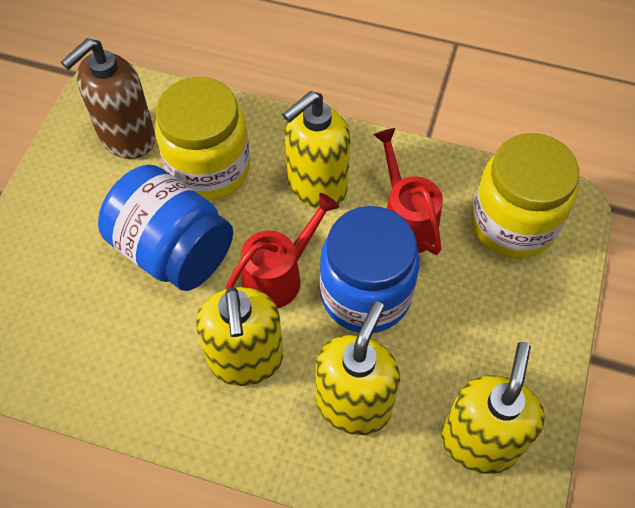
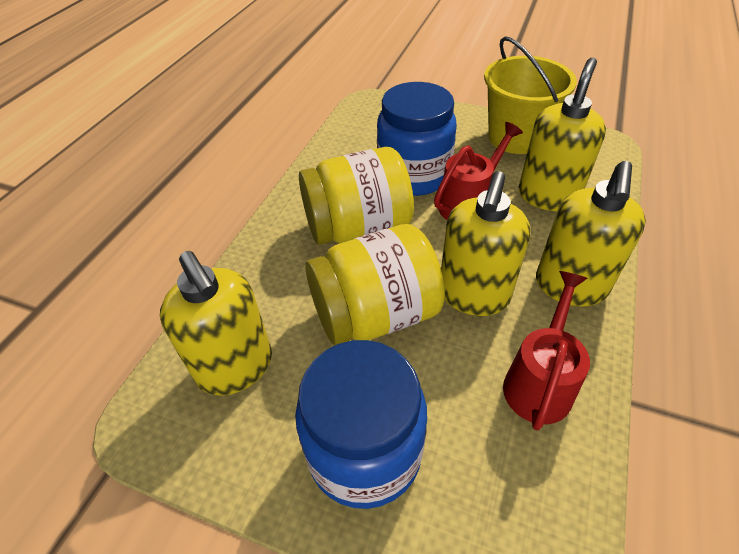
brown soap dispenser: [61,38,156,159] = 1 -> none = 0
yellow bucket: none = 0 -> [484,37,577,154] = 1

